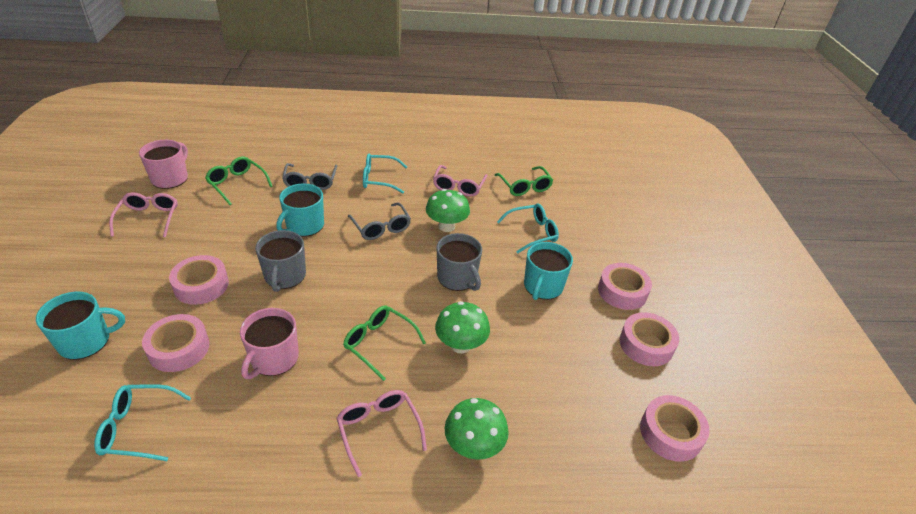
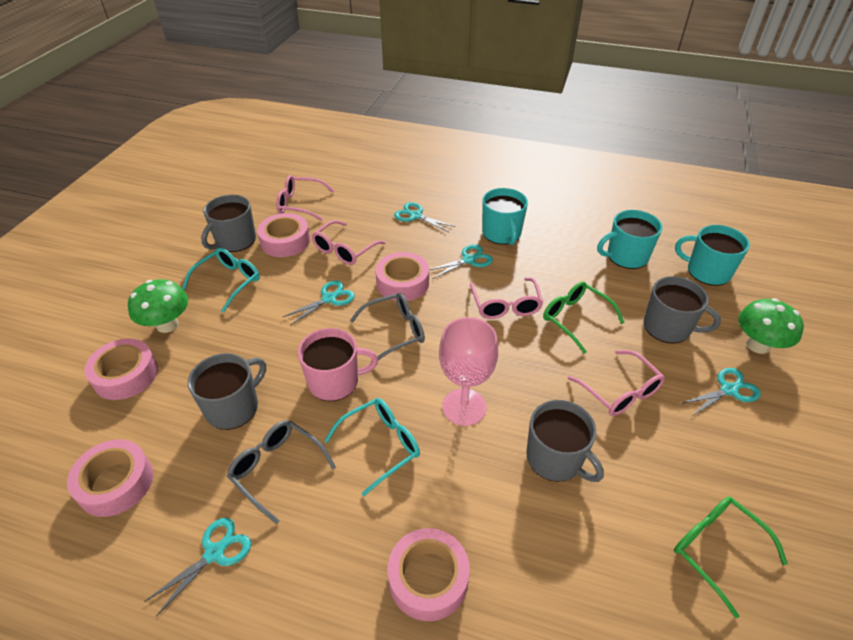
green glasses: [205,157,273,205] [343,305,426,381] [494,166,553,196] = 3 -> [543,281,625,354] [674,496,788,618] = 2
green mushroom: [426,189,470,232] [435,301,490,354] [445,398,509,460] = 3 -> [128,279,188,333] [738,298,804,354] = 2
grey mug: [255,230,306,292] [437,233,482,291] = 2 -> [188,353,266,430] [201,195,256,252] [526,400,604,482] [644,276,721,343] = 4
pink glasses: [109,192,178,237] [336,390,427,477] [433,165,488,197] = 3 -> [276,175,334,221] [311,220,386,265] [470,278,543,319] [567,350,665,416] = 4
pink goblet: none = 0 -> [439,317,498,426] = 1
pink mug: [139,140,188,189] [240,308,299,379] = 2 -> [298,328,378,401] = 1
turquoise glasses: [94,384,191,461] [363,153,407,194] [497,204,559,253] = 3 -> [182,248,260,312] [324,398,420,496] = 2
turquoise scissors: none = 0 -> [144,518,251,617] [283,281,355,326] [394,202,456,232] [429,244,493,279] [680,368,761,417] = 5

